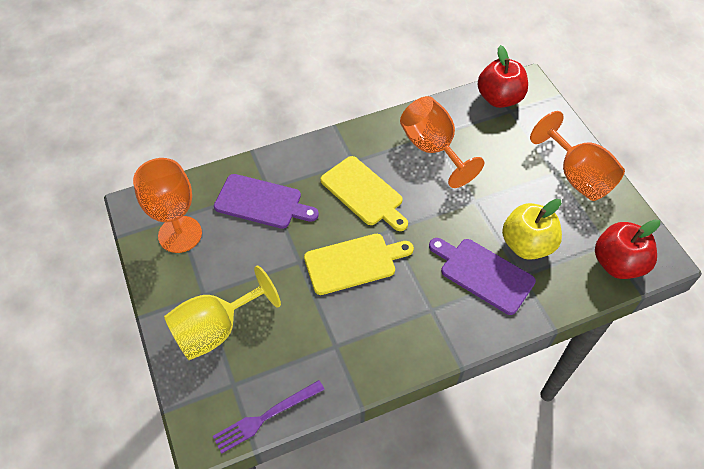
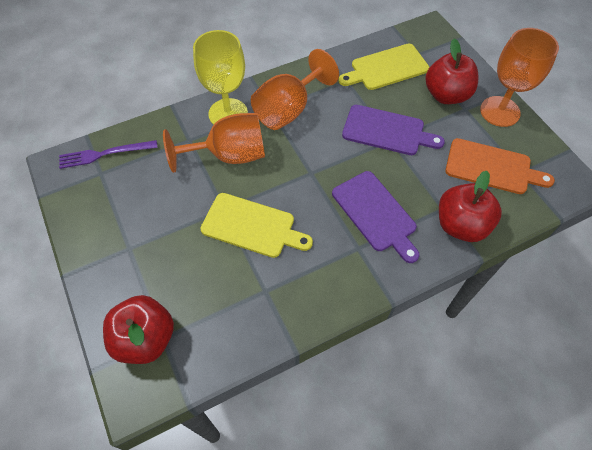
orange cutting board: none = 0 -> [445,138,555,194] = 1
red apple: [478,45,528,108] [595,219,660,279] = 2 -> [103,295,174,364] [425,38,478,104] [439,171,502,242] = 3
yellow apple: [502,199,562,260] = 1 -> none = 0

